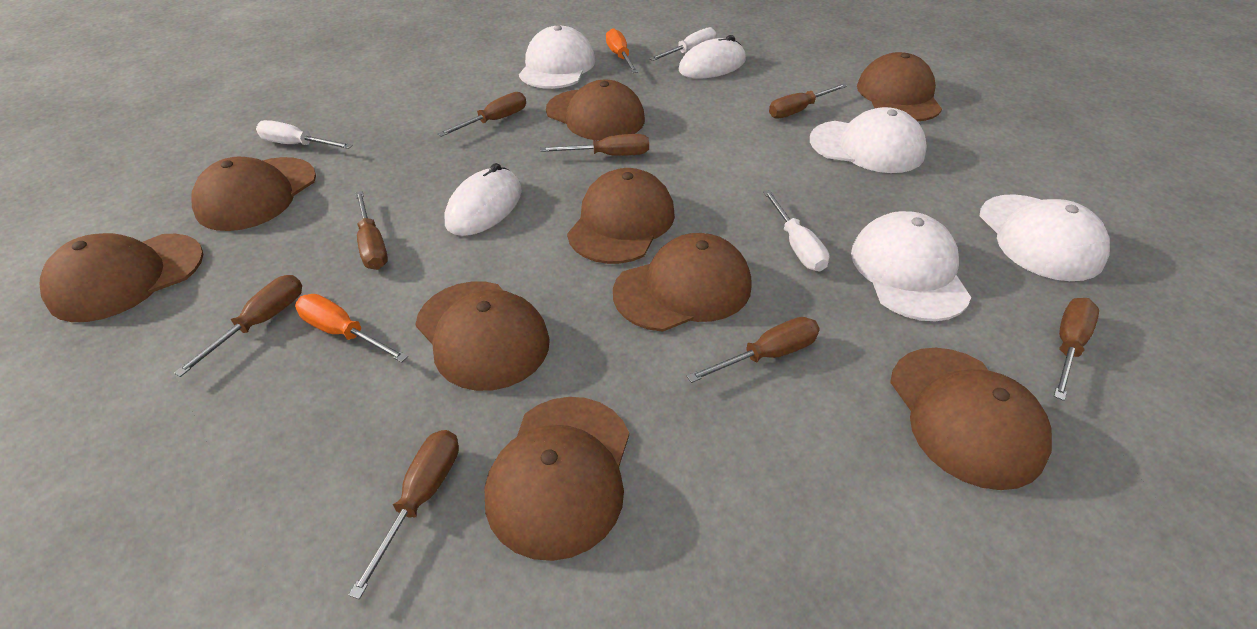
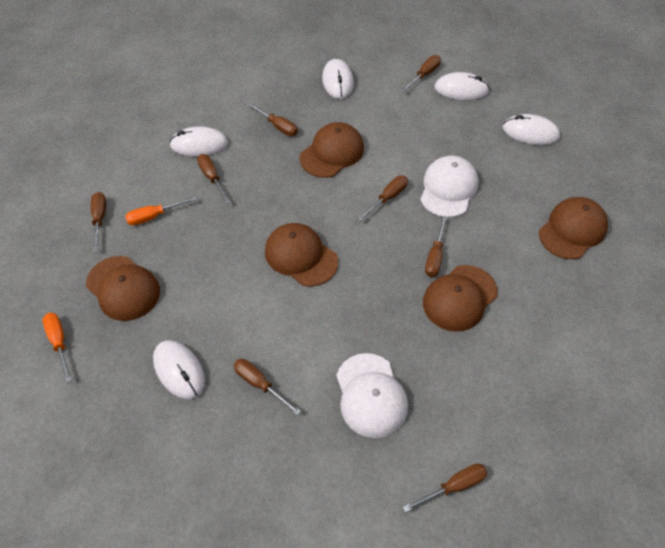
brown cap: [40,233,204,322] [191,157,316,231] [415,282,550,391] [484,397,629,561] [546,80,645,141] [567,168,675,264] [613,233,751,332] [857,52,942,121] [890,348,1052,490] = 9 -> [86,256,160,321] [265,223,338,287] [299,122,364,178] [423,265,498,332] [539,197,608,259] = 5
white cap: [519,25,595,89] [810,107,927,173] [851,211,971,321] [980,194,1110,281] = 4 -> [336,353,408,438] [420,156,479,217] = 2
white mouse: [445,163,522,236] [679,35,746,79] = 2 -> [153,340,205,399] [169,126,228,156] [322,59,354,99] [434,72,490,100] [503,114,560,145] = 5
white screwdriver: [256,120,353,149] [649,27,717,61] [763,190,829,272] = 3 -> none = 0

